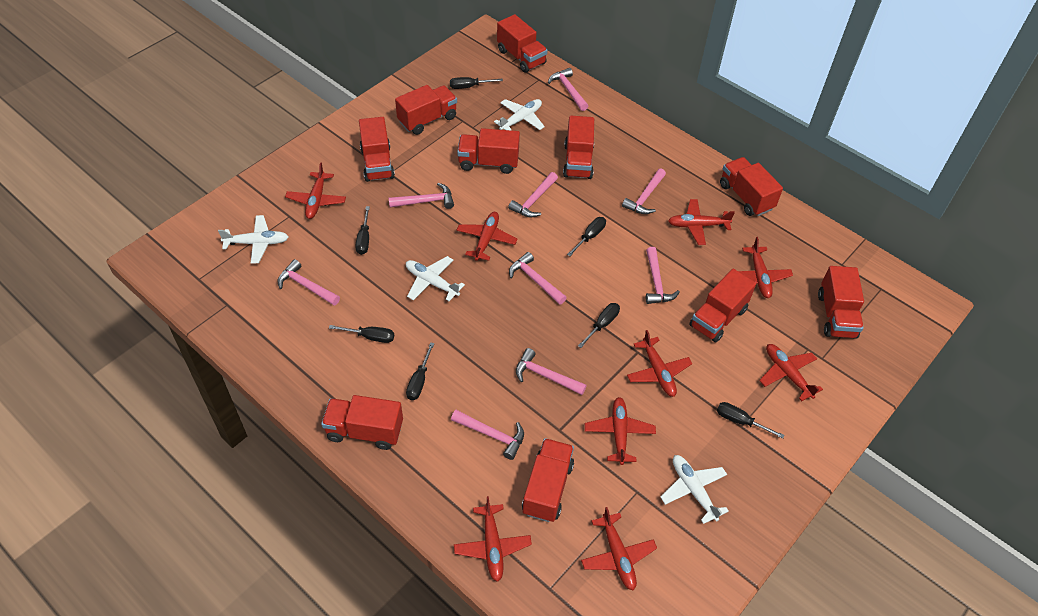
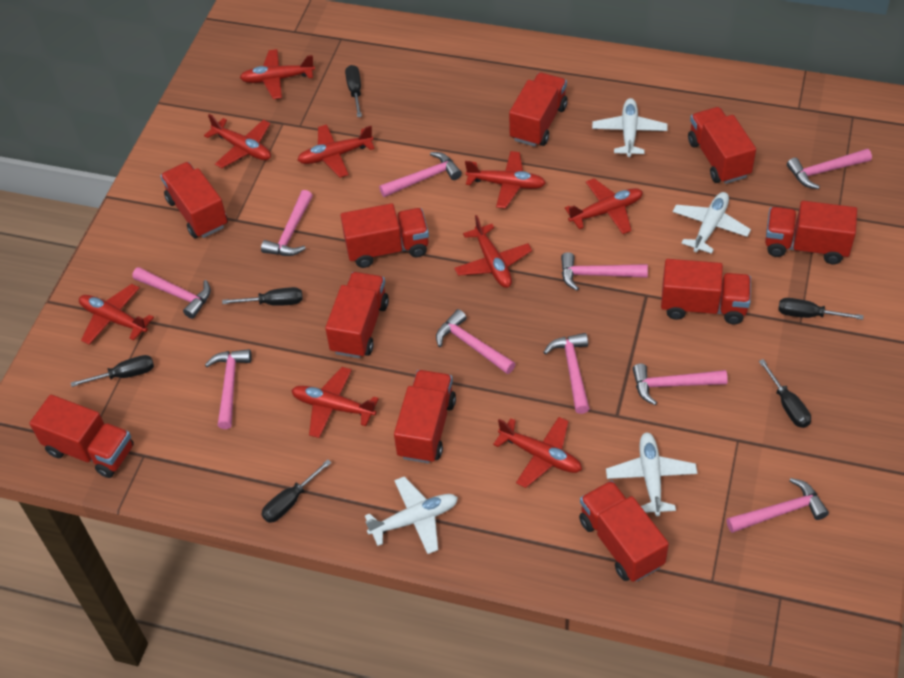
black screwdriver: [329,325,394,343] [355,206,370,255] [406,342,435,400] [450,77,503,89] [567,217,606,256] [578,303,620,348] [717,402,785,439] = 7 -> [71,355,154,387] [222,287,303,306] [261,459,332,523] [345,65,362,117] [759,359,811,428] [778,298,864,320] = 6
pink hammer: [278,259,340,306] [389,183,454,209] [451,410,524,460] [508,172,558,218] [509,252,567,305] [516,348,587,395] [548,68,588,111] [622,169,666,214] [646,247,680,304] = 9 -> [132,267,211,319] [205,349,252,429] [261,190,313,256] [379,152,462,197] [436,309,515,374] [543,333,590,414] [561,252,648,291] [632,363,728,405] [727,478,829,533] [787,149,872,189] = 10

